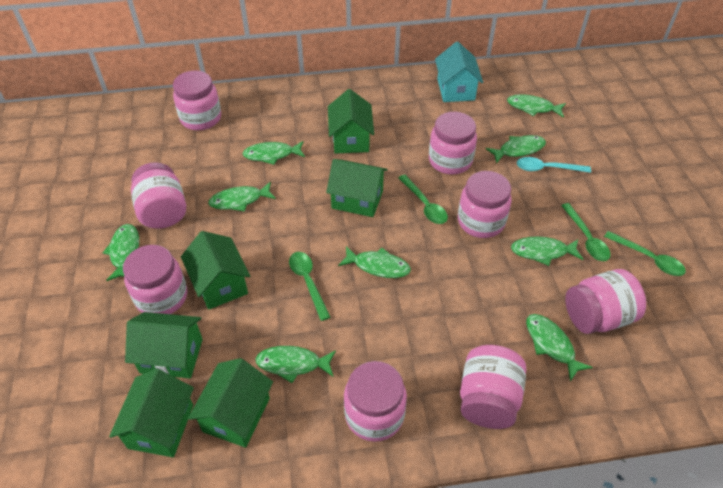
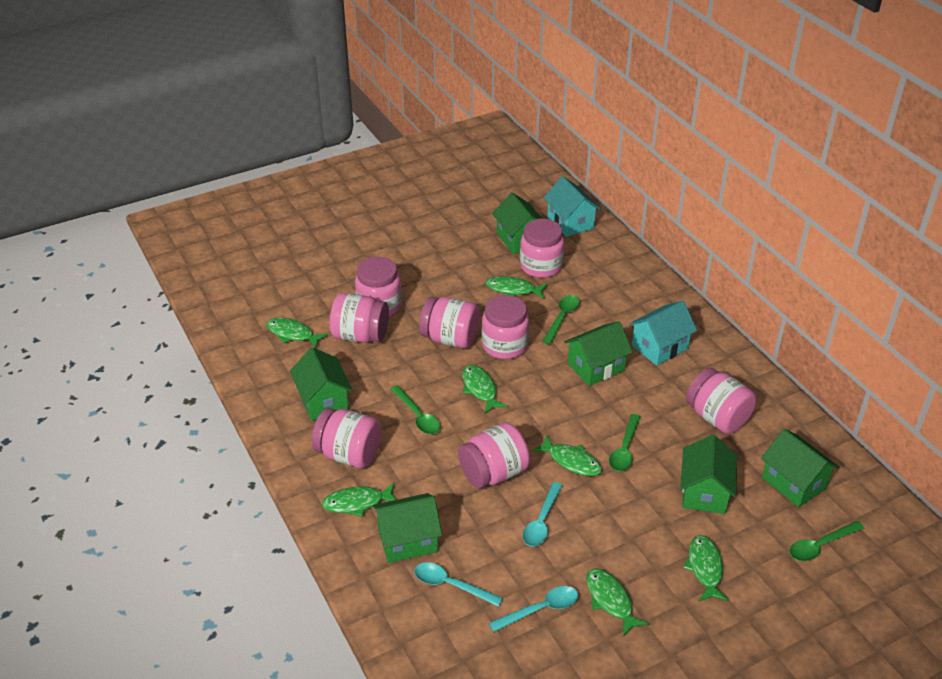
green fish: [103,224,139,281] [208,182,276,212] [242,141,305,165] [255,346,336,383] [338,246,411,278] [486,135,546,164] [507,94,566,118] [511,236,583,266] [526,314,593,381] = 9 -> [266,318,328,349] [322,483,396,517] [462,365,507,414] [486,276,548,299] [532,435,602,476] [586,568,649,637] [683,535,729,601] = 7
turquoise house: [435,41,483,102] = 1 -> [544,176,601,237] [629,301,697,366] = 2
turquoise spoon: [517,157,591,173] = 1 -> [414,562,503,607] [489,586,578,632] [523,482,563,547] = 3

